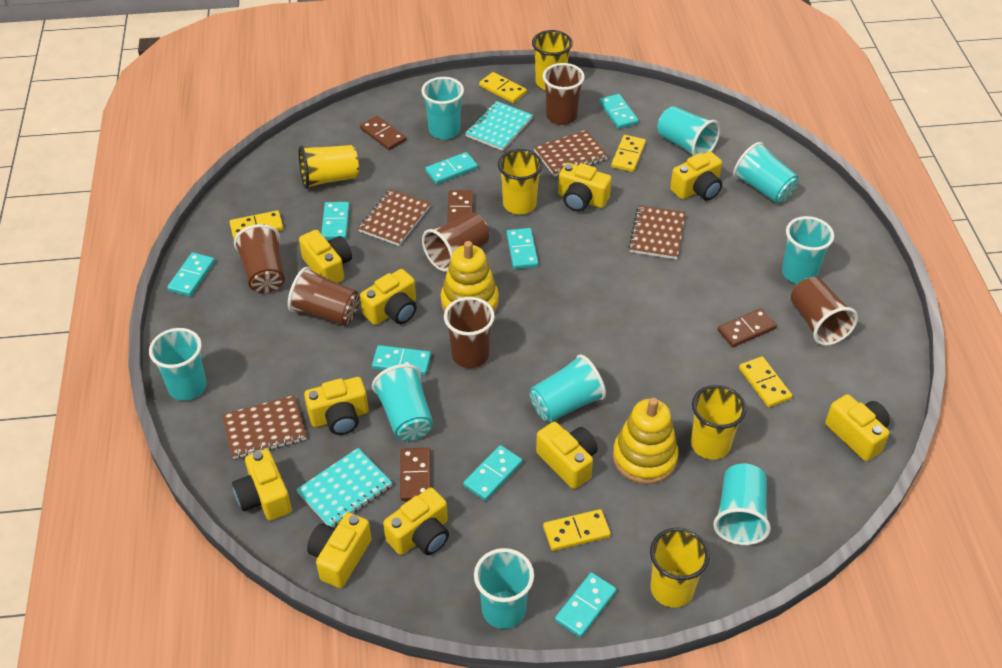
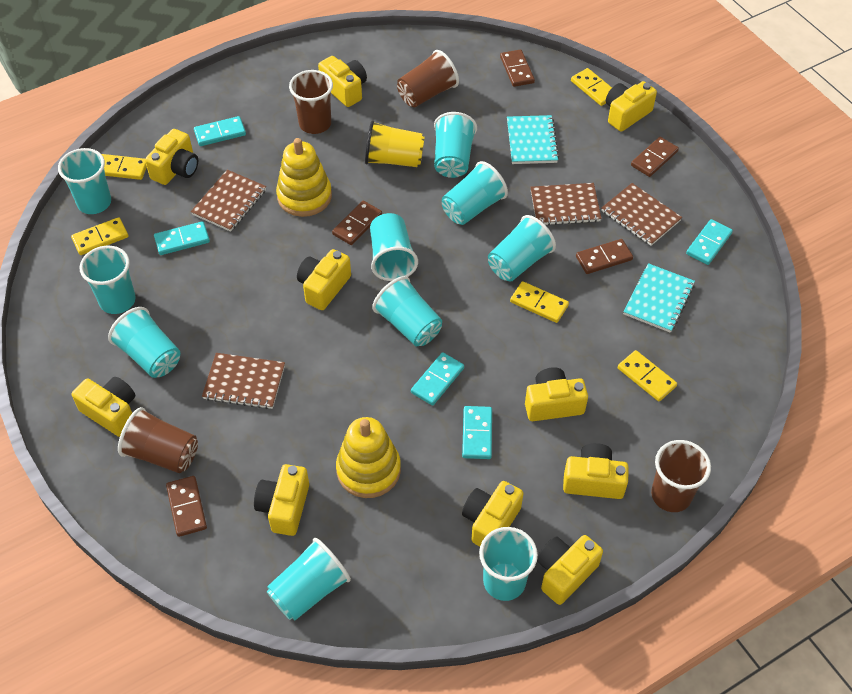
brown cup: [234,224,285,293] [288,267,360,326] [422,212,489,272] [444,297,495,368] [543,63,585,125] [791,277,858,346] = 6 -> [118,407,198,473] [289,70,333,134] [397,50,459,107] [651,440,711,512] = 4
brown domino: [360,116,406,150] [400,448,431,501] [447,190,473,224] [718,308,777,347] = 4 -> [166,476,207,537] [332,201,382,245] [500,50,535,87] [576,239,633,274] [631,137,679,177] = 5
turquoise cup: [149,328,207,400] [372,364,433,441] [421,77,464,139] [474,548,534,629] [530,354,606,422] [657,106,720,156] [713,463,771,545] [733,142,799,203] [782,216,834,284] = 9 -> [58,148,111,214] [80,246,136,314] [108,307,180,378] [267,538,351,620] [370,213,418,281] [372,276,442,346] [434,112,477,178] [442,161,508,225] [479,527,538,601] [488,215,556,282] = 10
turquoise domino: [167,252,215,297] [321,202,350,240] [372,345,431,375] [425,152,478,184] [463,445,522,501] [506,228,538,269] [555,573,617,638] [599,94,639,129] = 8 -> [154,221,210,255] [194,116,246,146] [411,352,464,406] [462,406,492,459] [686,219,733,265] = 5
yellow cup: [299,145,359,189] [498,149,543,214] [532,30,573,90] [650,527,710,607] [691,385,746,460] = 5 -> [365,120,425,167] = 1

